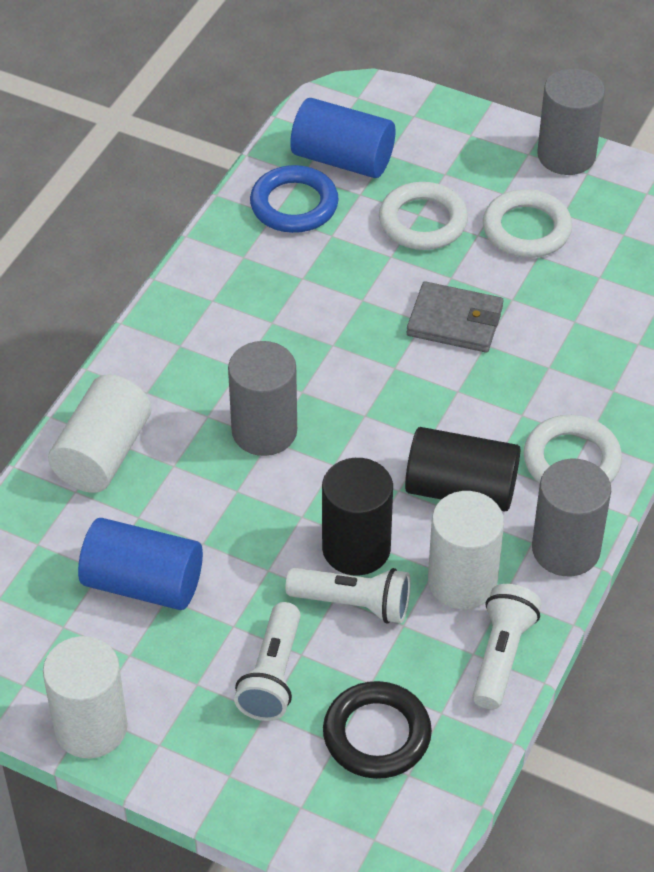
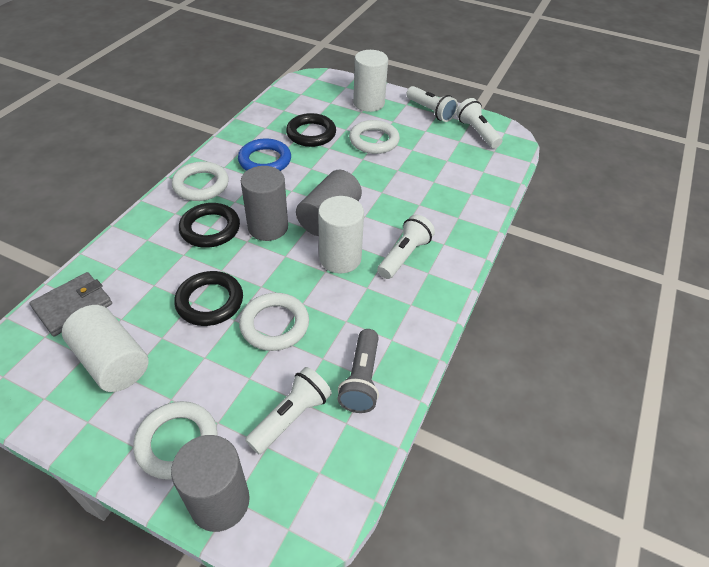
black cylinder: [322,458,393,576] [405,427,520,511] = 2 -> none = 0
black ring: [323,681,432,779] = 1 -> [174,271,243,326] [179,203,240,248] [286,113,336,147] = 3
blue cylinder: [78,518,203,610] [290,98,396,178] = 2 -> none = 0
grey flashlight: none = 0 -> [337,329,379,413] = 1
white flashlight: [234,602,301,721] [285,568,411,624] [472,584,541,709] = 3 -> [245,367,332,454] [377,215,435,279] [406,86,458,122] [456,98,502,149] = 4
white ring: [379,182,468,250] [483,189,572,258] [524,415,622,484] = 3 -> [133,401,218,480] [172,162,229,201] [239,293,309,351] [349,120,400,154] = 4

